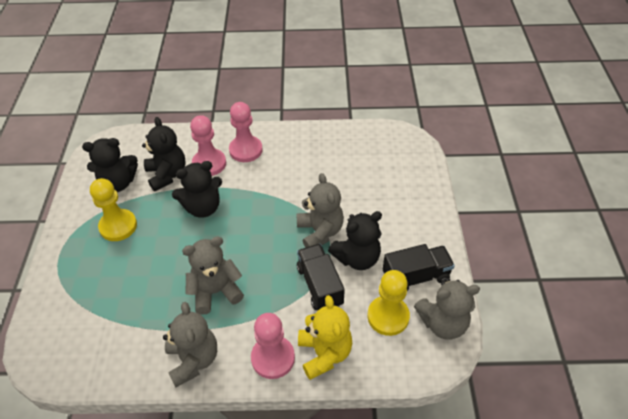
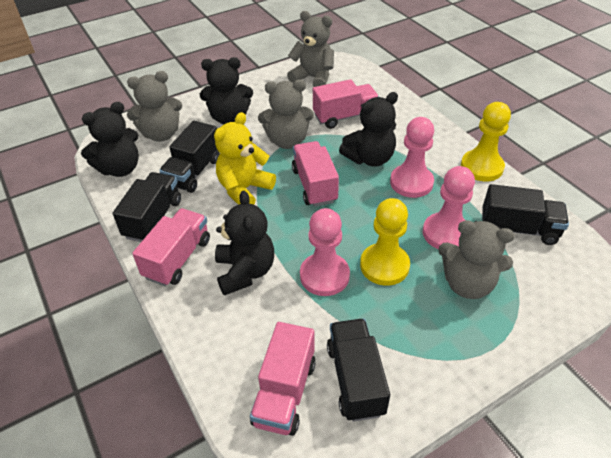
black truck: [297,244,345,310] [383,244,455,291] = 2 -> [113,172,181,242] [159,121,220,193] [327,319,390,422] [482,184,569,245] = 4
pink truck: none = 0 -> [132,208,210,286] [250,322,316,436] [292,141,339,207] [313,79,379,129] = 4

